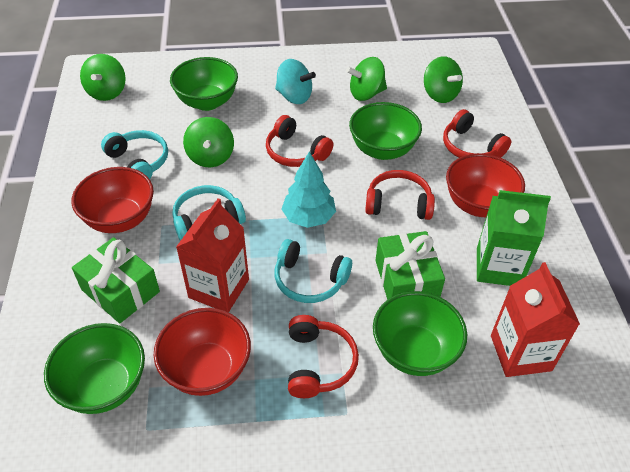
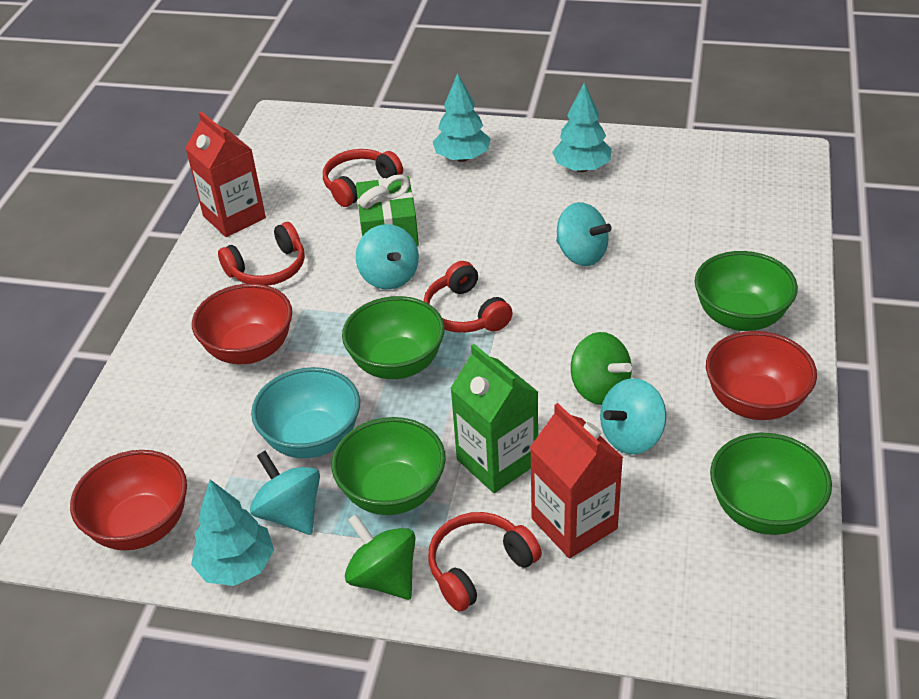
green gift: [72,237,160,323] [375,231,445,300] = 2 -> [356,174,419,246] = 1
green spinning top: [80,54,126,101] [183,117,234,168] [346,57,387,101] [424,56,463,103] = 4 -> [345,514,416,600] [571,332,632,405] = 2
turquoise bowl: none = 0 -> [251,367,360,458] = 1
turquoise headphones: [101,130,168,179] [172,185,246,241] [274,239,352,303] = 3 -> none = 0
turquoise spinning top: [275,59,316,104] = 1 -> [250,451,320,535] [356,224,419,290] [556,202,612,266] [600,378,666,455] = 4
turquoise tree: [282,152,336,228] = 1 -> [191,480,274,586] [433,73,491,162] [552,83,612,172] = 3

